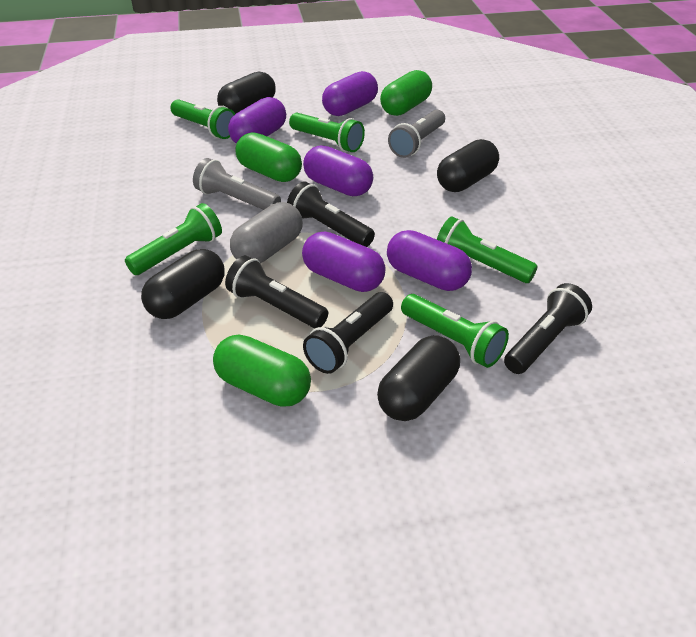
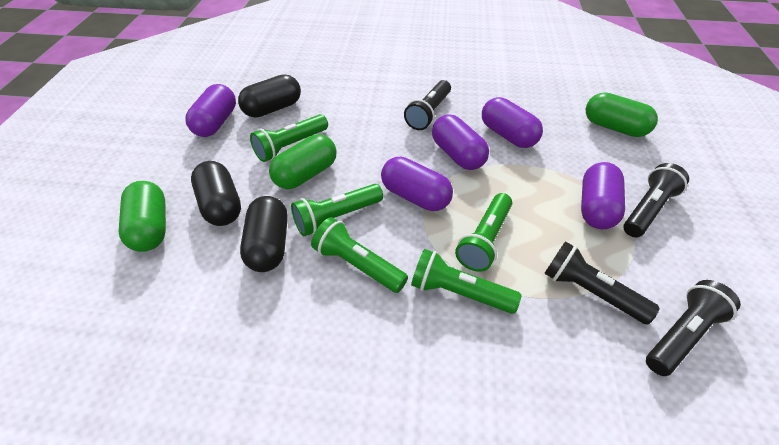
black capsule: [141,249,224,319] [217,71,276,114] [377,335,460,421] [437,139,499,192] = 4 -> [191,161,241,226] [238,74,301,118] [240,196,288,272] = 3
grey capsule: [230,202,303,263] = 1 -> none = 0
grey flashlight: [193,158,281,210] [388,110,445,158] = 2 -> none = 0

